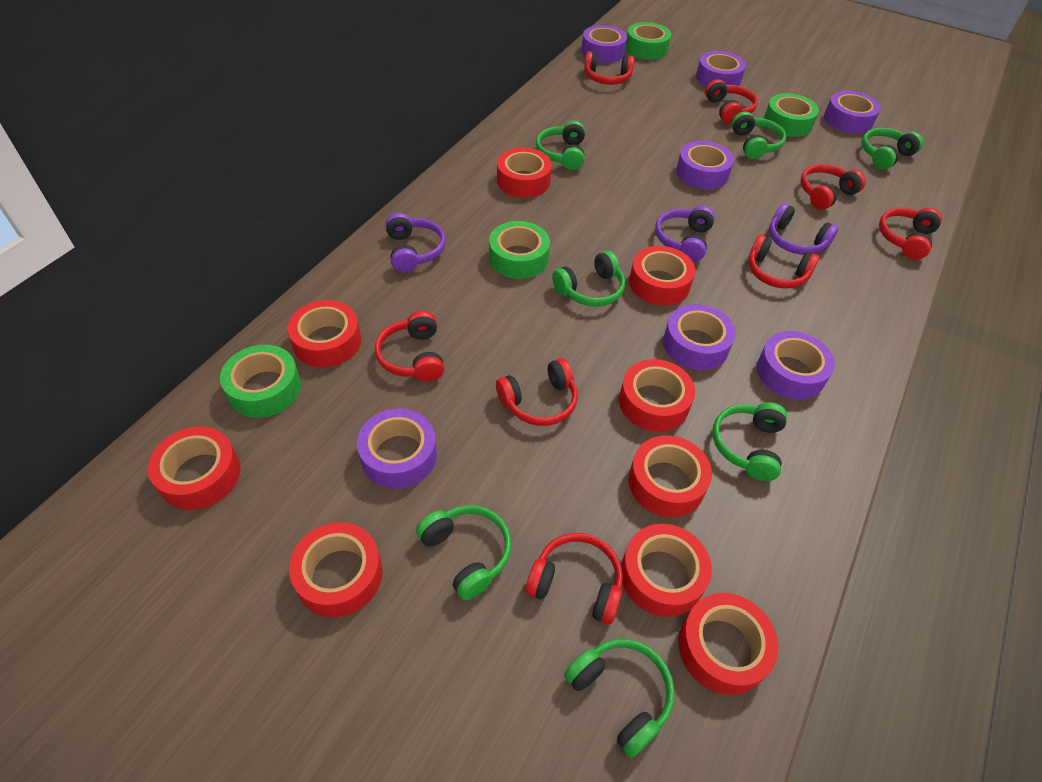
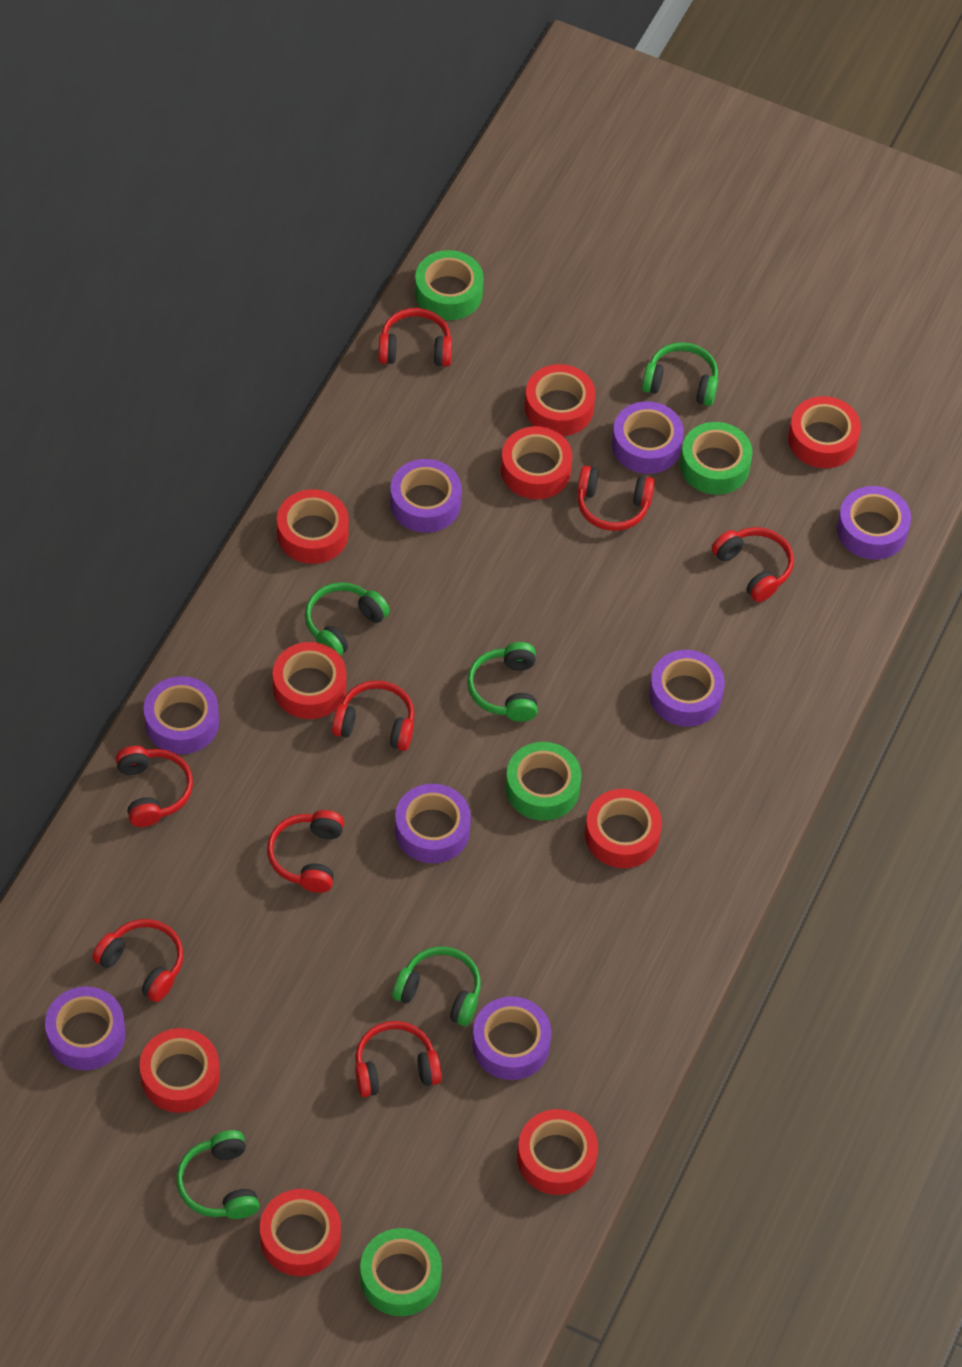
green headphones: [416,505,512,600] [536,121,585,170] [552,251,625,307] [564,639,675,758] [712,402,787,481] [732,111,786,159] [861,128,923,170] = 7 -> [176,1130,259,1219] [305,582,390,656] [392,947,481,1026] [467,642,538,722] [642,342,718,406] = 5
purple headphones: [386,213,446,272] [655,206,715,262] [769,203,839,255] = 3 -> none = 0
purple tape: [357,408,437,489] [581,25,627,63] [663,304,736,370] [676,141,734,189] [696,51,746,87] [757,331,835,400] [824,91,881,134] = 7 -> [45,986,126,1070] [144,676,219,754] [390,459,462,533] [395,784,471,863] [472,996,551,1080] [612,401,684,474] [649,650,725,727] [837,486,911,560] = 8

